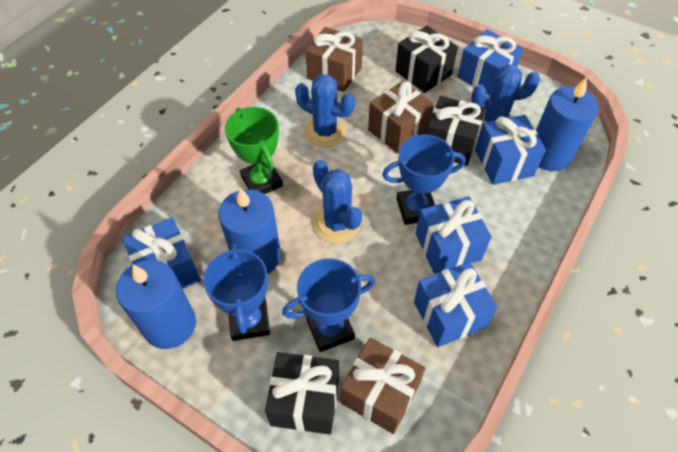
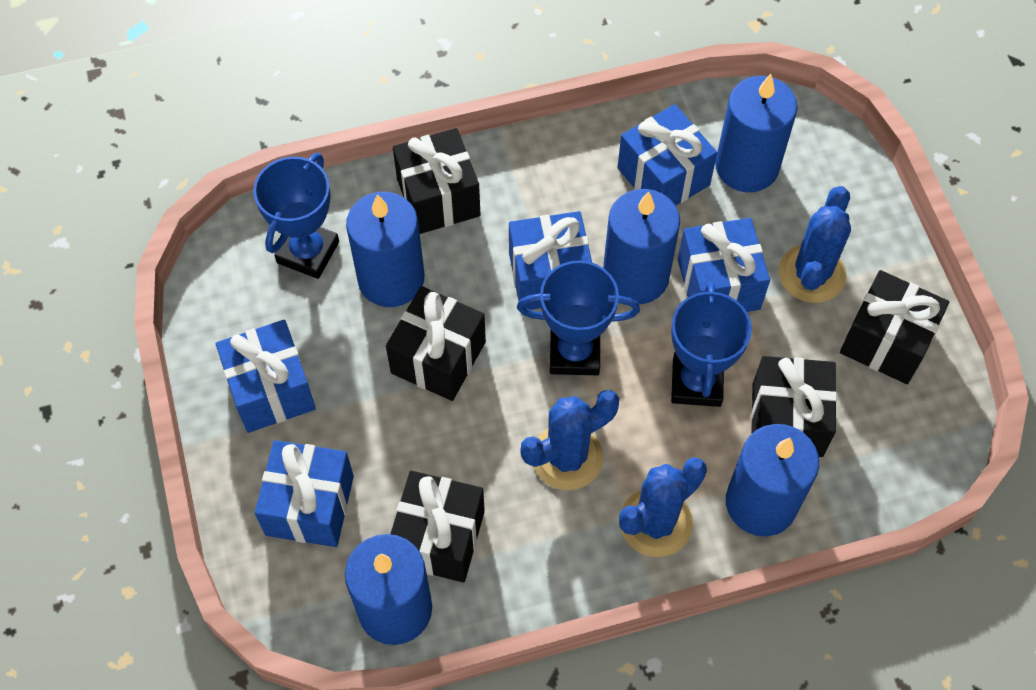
black gift: [265,352,339,435] [395,26,458,93] [426,96,486,166] = 3 -> [386,286,486,401] [390,470,485,582] [393,128,481,234] [751,356,837,457] [840,270,949,384] = 5
blue candle: [116,260,196,349] [219,187,281,274] [536,77,599,171] = 3 -> [345,534,432,645] [346,192,424,307] [603,189,680,304] [715,74,798,192] [726,424,819,536] = 5
brown gift: [306,27,363,92] [341,338,425,434] [368,81,434,154] = 3 -> none = 0
green trophy: [225,107,283,194] = 1 -> none = 0

